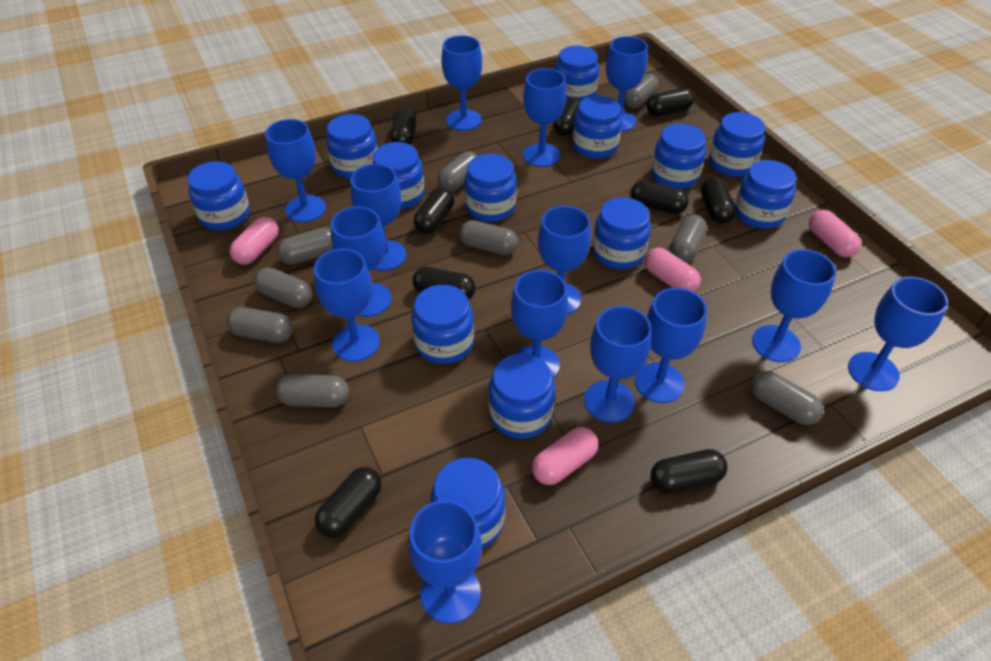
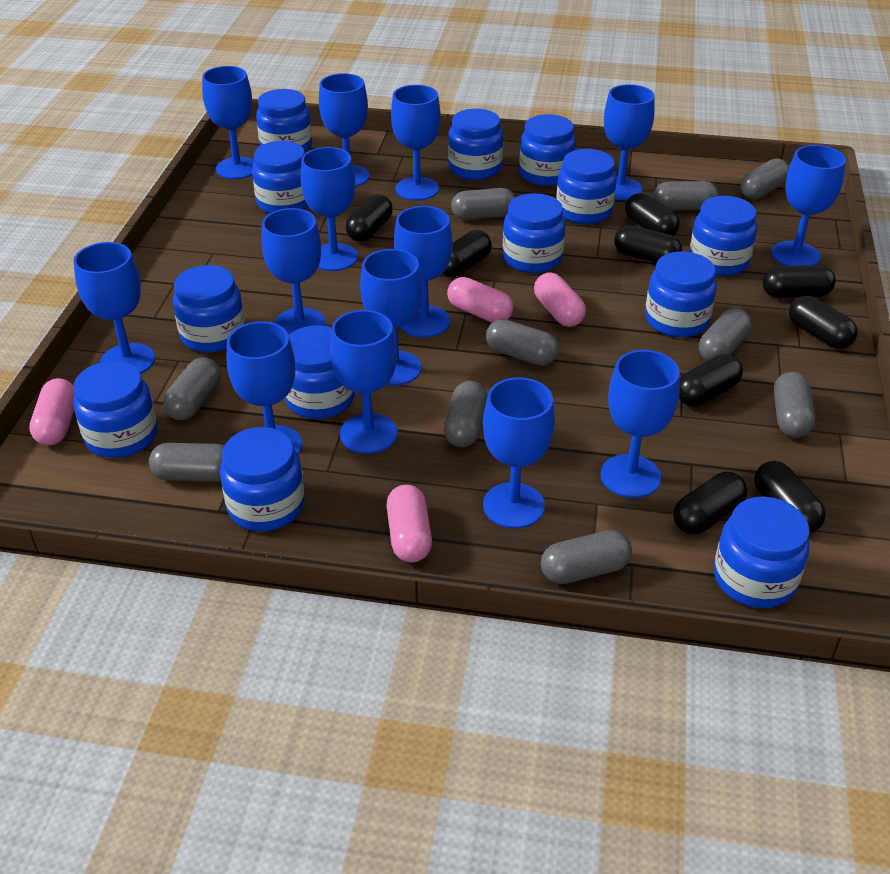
grey capsule: [227,307,293,343] [254,267,313,308] [276,374,349,407] [277,227,333,265] [437,151,478,192] [459,220,518,255] [624,73,659,108] [670,215,707,263] [751,371,823,425] = 9 -> [149,443,225,482] [163,357,221,420] [444,381,487,447] [451,188,516,220] [486,319,559,366] [541,530,632,584] [653,181,718,210] [699,308,752,361] [740,158,789,199] [774,372,815,438] = 10

